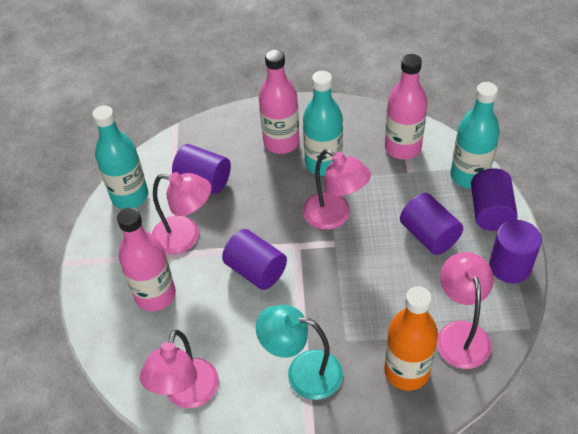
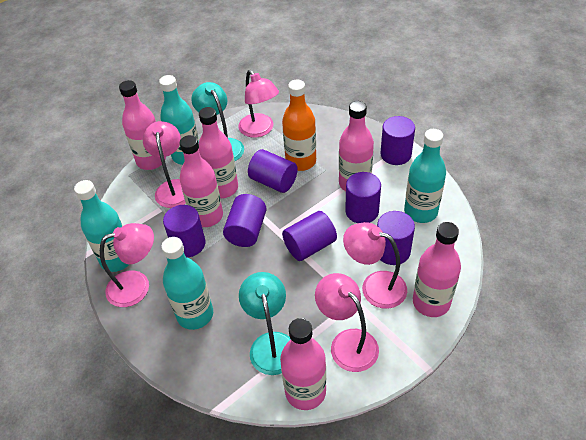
pink bottle: [117,207,176,311] [259,49,299,154] [385,54,427,160] = 3 -> [119,80,166,170] [180,135,223,227] [199,107,238,199] [280,318,326,410] [339,101,374,191] [413,222,461,317] = 6
pink lamp: [140,330,219,408] [152,172,211,255] [303,149,371,230] [437,252,494,369] = 4 -> [100,223,154,307] [143,121,186,208] [238,70,279,138] [315,273,379,372] [343,222,407,309] = 5
purple cylinder: [172,144,231,194] [222,229,287,290] [400,193,463,255] [471,169,518,231] [489,220,542,283] = 5 -> [163,205,206,257] [223,194,267,247] [248,149,298,193] [282,211,337,261] [345,172,381,223] [377,211,415,265] [380,116,415,165] = 7
turquoise bottle: [92,106,148,209] [303,71,343,176] [450,82,500,189] = 3 -> [74,180,130,272] [159,75,199,165] [161,237,213,330] [404,129,446,223] = 4
turquoise lamp: [256,305,343,400] = 1 -> [191,82,244,161] [239,272,291,375] = 2

